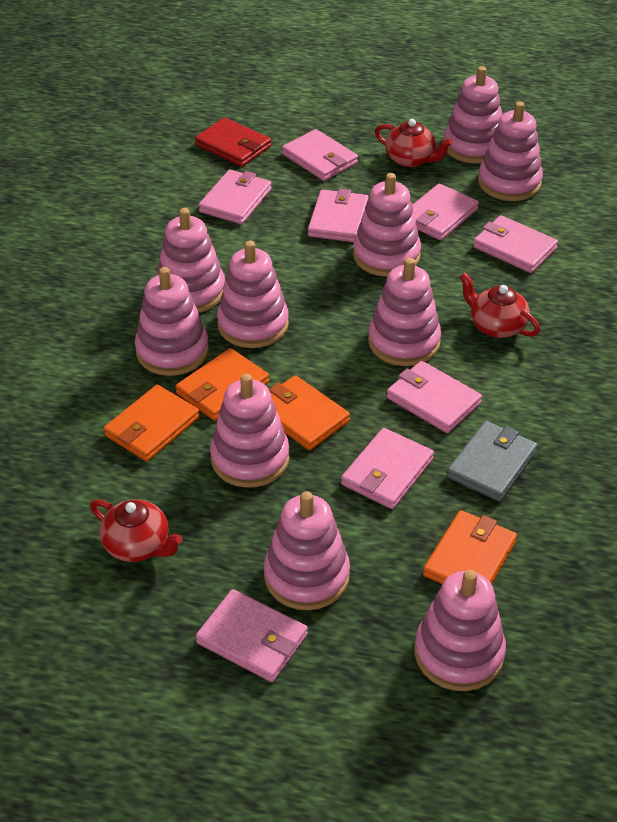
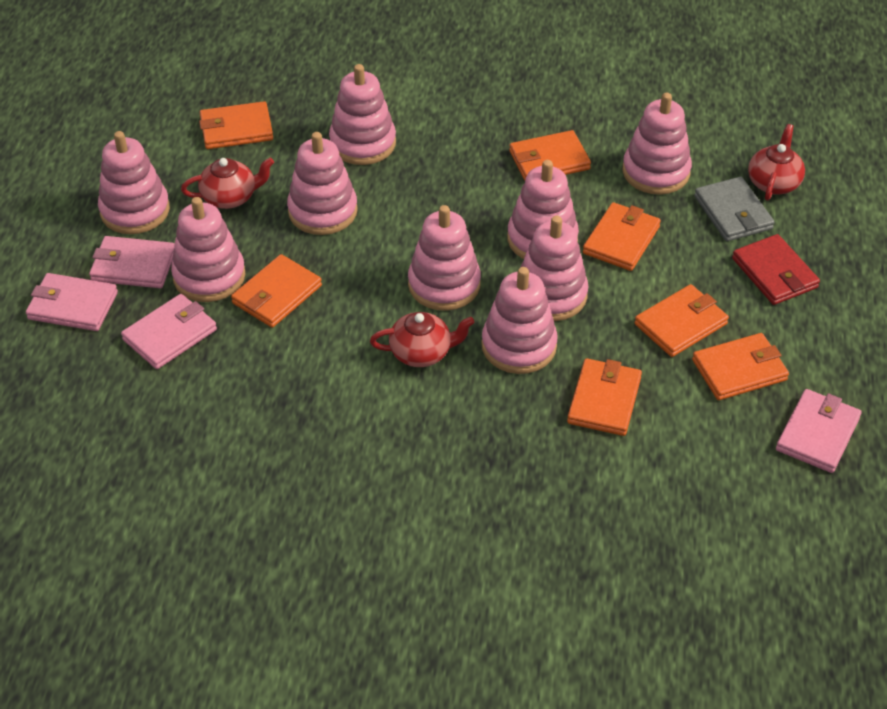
orange wallet: [104,385,200,461] [175,348,269,421] [269,375,350,450] [423,510,517,584] = 4 -> [199,101,273,149] [231,254,322,328] [509,130,591,181] [567,358,642,436] [583,202,661,271] [635,284,729,357] [692,333,789,400] = 7
pink stacking toy: [135,267,209,376] [156,208,225,313] [210,374,290,488] [217,241,289,348] [264,491,350,610] [353,173,421,277] [368,258,441,366] [414,570,506,691] [444,66,502,164] [478,101,543,201] = 10 -> [98,131,170,234] [171,197,246,302] [287,132,358,235] [329,64,396,165] [408,205,481,311] [481,267,558,374] [507,160,579,259] [520,216,589,321] [623,93,692,195] = 9
pink wallet: [196,589,308,682] [199,169,272,224] [282,129,358,181] [308,188,369,242] [341,428,434,509] [387,361,482,433] [412,184,479,240] [473,215,558,273] = 8 -> [26,273,118,331] [89,236,175,288] [121,294,217,369] [776,389,862,473] = 4

